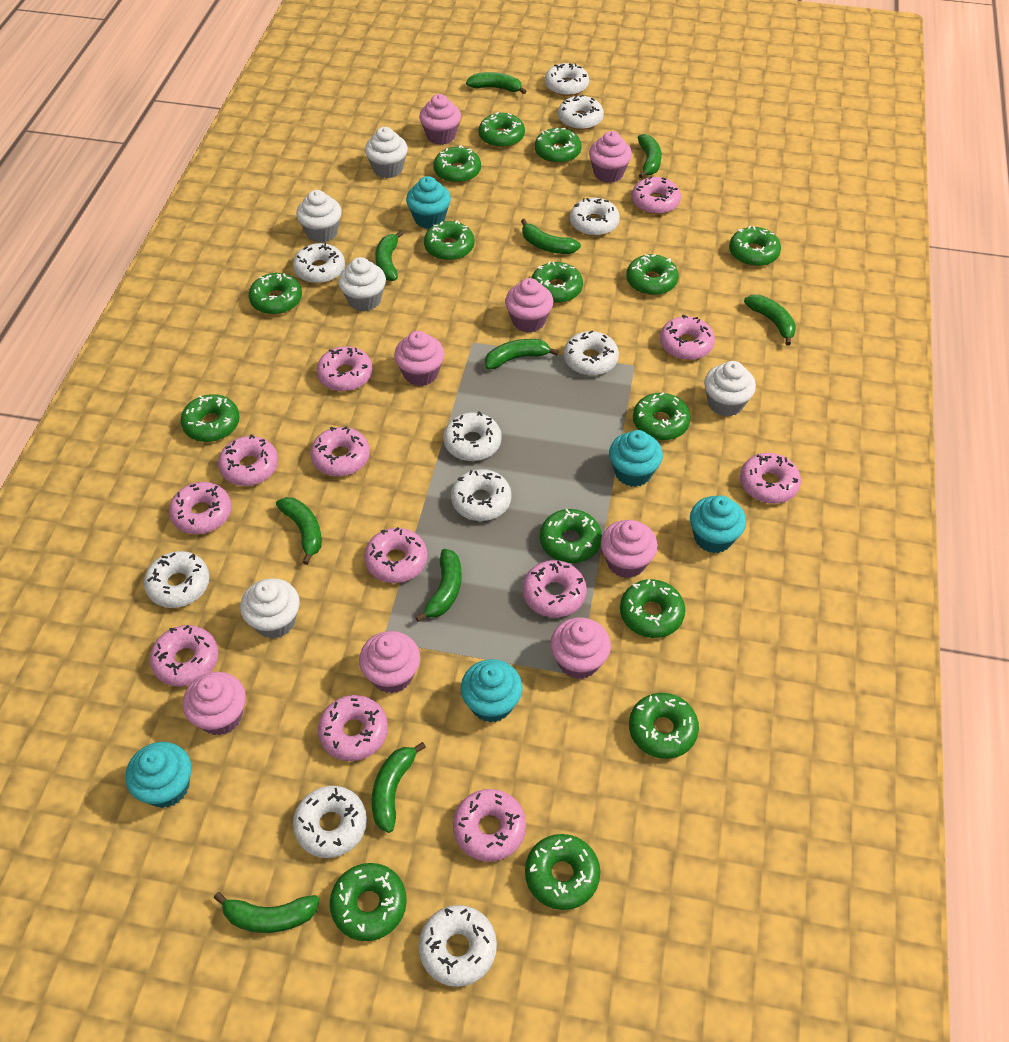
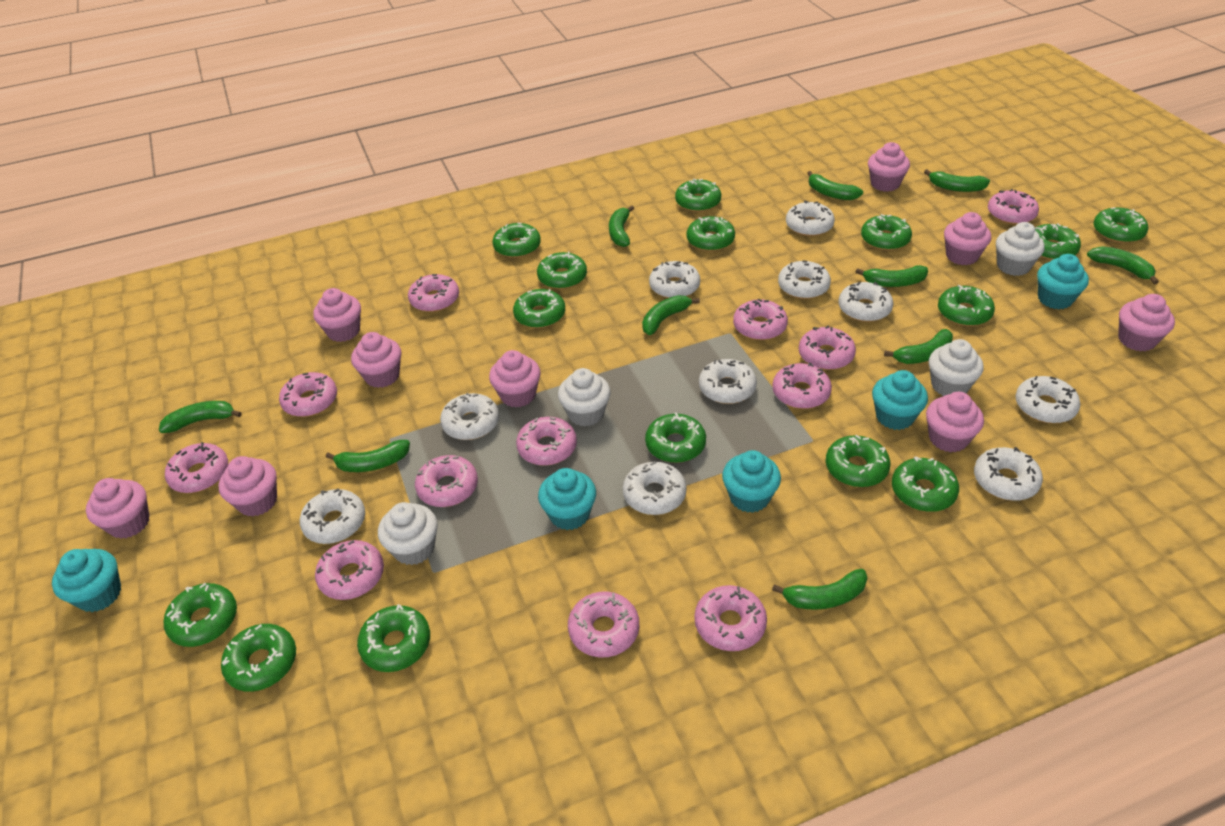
pink cupcake: [183,672,246,736] [359,631,420,693] [394,331,445,386] [419,94,461,145] [505,278,553,333] [550,618,611,679] [589,131,632,183] [601,520,658,578] = 8 -> [86,478,150,539] [219,456,277,517] [313,288,361,342] [351,332,401,388] [489,350,541,407] [868,142,910,192] [926,392,984,453] [944,212,991,265] [1118,294,1175,351] = 9
white cupcake: [240,578,300,639] [296,190,342,243] [338,257,386,312] [365,127,408,178] [704,361,756,417] = 5 -> [378,502,438,565] [558,368,611,426] [929,339,983,396] [996,222,1045,276] = 4

